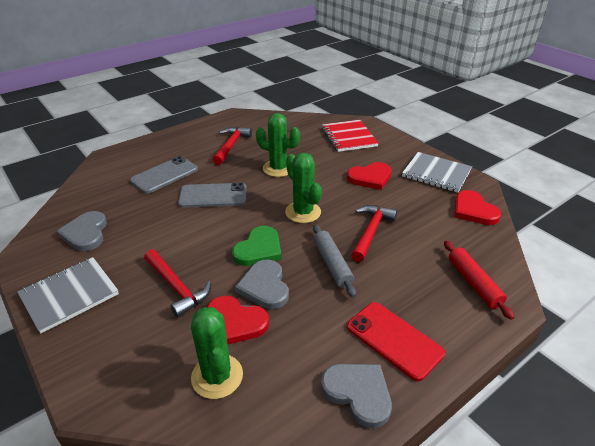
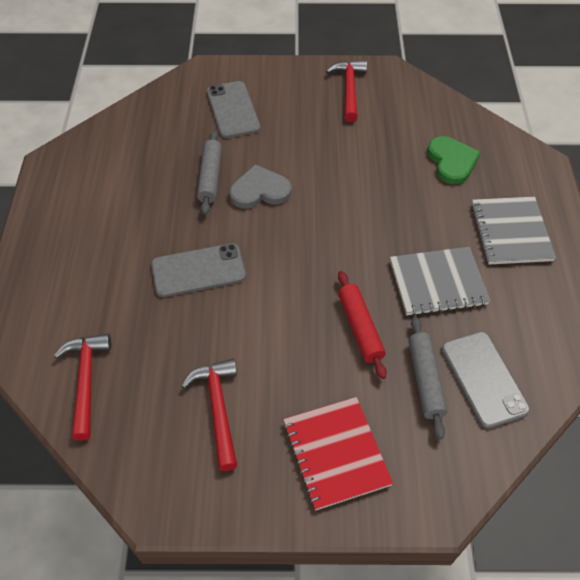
green cactus: [191,307,243,399] [256,113,300,177] [285,153,322,223] = 3 -> none = 0
grey heart: [57,211,107,251] [235,260,289,309] [321,364,392,428] = 3 -> [229,164,291,209] = 1
grey phone: [130,156,198,194] [178,183,247,208] = 2 -> [151,243,246,297] [207,81,260,138] [442,332,530,429] = 3
grey rolling pin: [313,225,356,298] = 1 -> [197,131,222,214] [408,317,447,439] = 2
red heart: [207,296,269,344] [347,162,392,190] [454,190,502,225] = 3 -> none = 0
red phone: [347,302,445,381] = 1 -> none = 0

